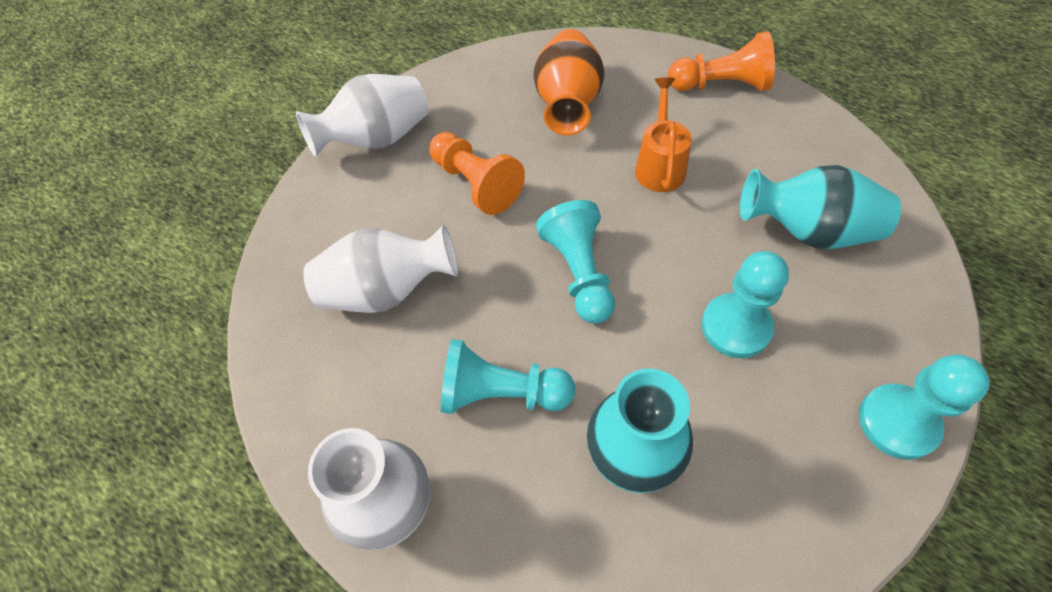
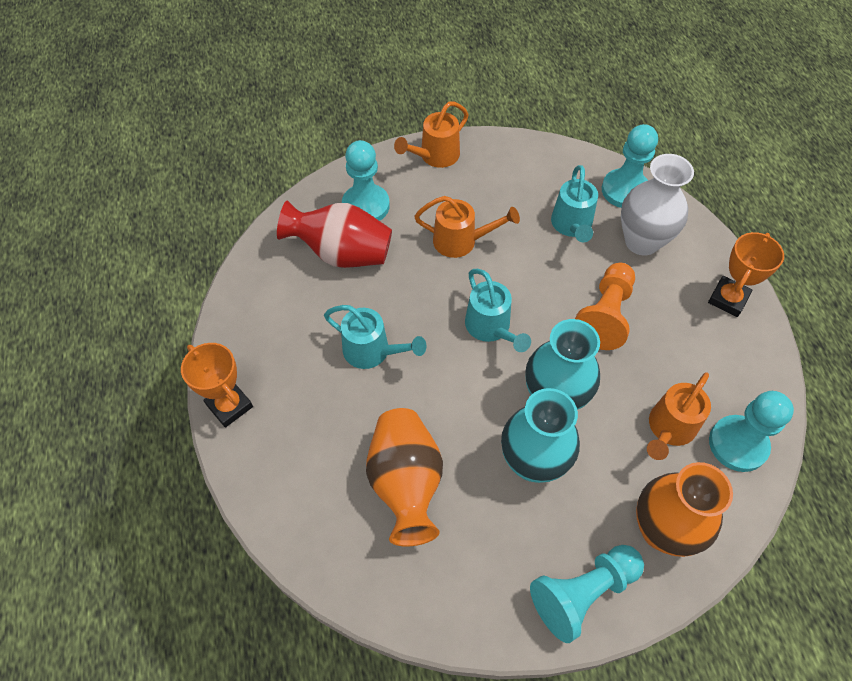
orange pawn: [429,132,525,215] [668,31,775,91] = 2 -> [575,263,635,350] = 1
orange trophy: none = 0 -> [181,343,253,428] [708,232,784,317] = 2
orange vase: [533,29,605,135] = 1 -> [366,408,443,547] [636,462,733,557] = 2
orange watering can: [635,77,692,192] = 1 -> [394,102,469,168] [414,196,520,258] [647,372,711,460] = 3
red vase: none = 0 -> [277,200,392,268] = 1
turquoise watering can: none = 0 -> [324,305,426,369] [465,269,531,352] [551,165,598,242] = 3
white vase: [296,74,428,157] [303,225,458,313] [308,428,430,550] = 3 -> [621,154,694,255] = 1

